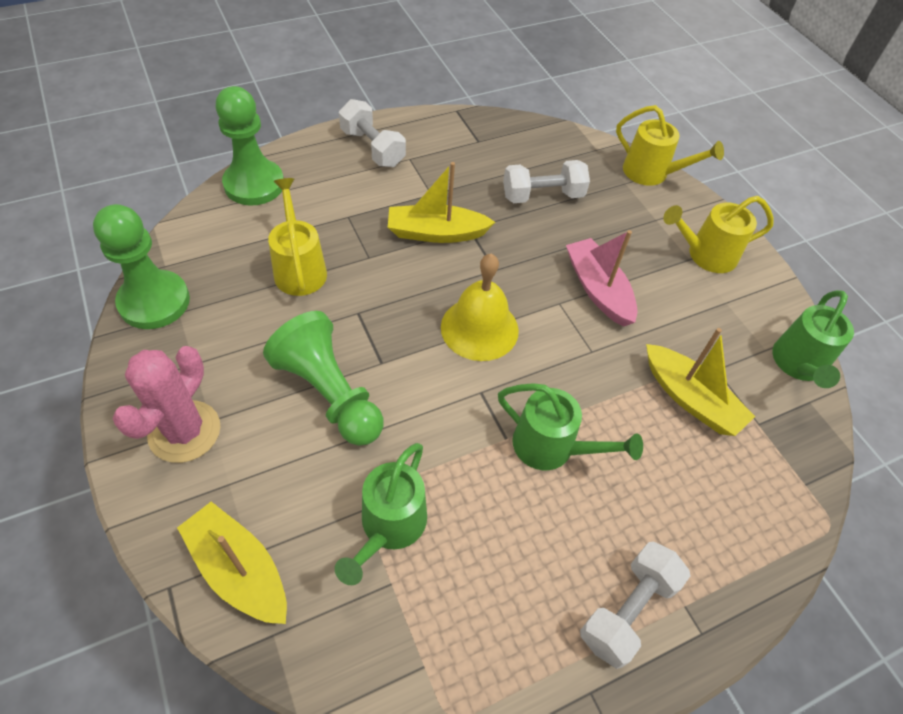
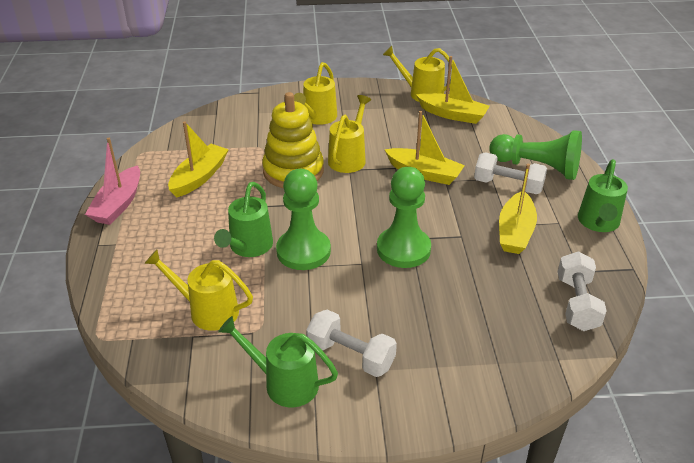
pink cactus: [112,346,220,463] = 1 -> none = 0
yellow bell: [441,254,519,361] = 1 -> none = 0
yellow boat: [177,502,287,624] [388,162,495,243] [646,328,755,436] = 3 -> [168,121,229,198] [384,111,465,185] [416,56,490,124] [499,164,537,254] = 4
yellow stacking toy: none = 0 -> [262,92,324,188] = 1
yellow watering can: [268,178,327,296] [616,105,724,186] [663,196,774,273] = 3 -> [144,250,253,331] [294,62,337,125] [328,95,371,173] [383,46,453,102] = 4

